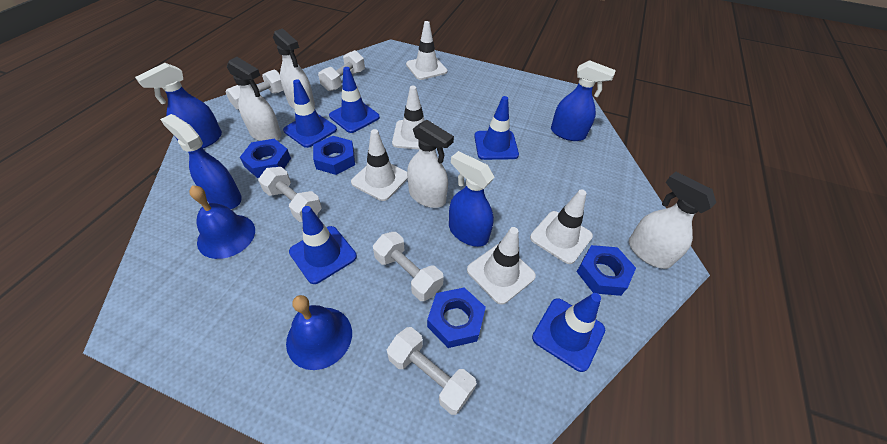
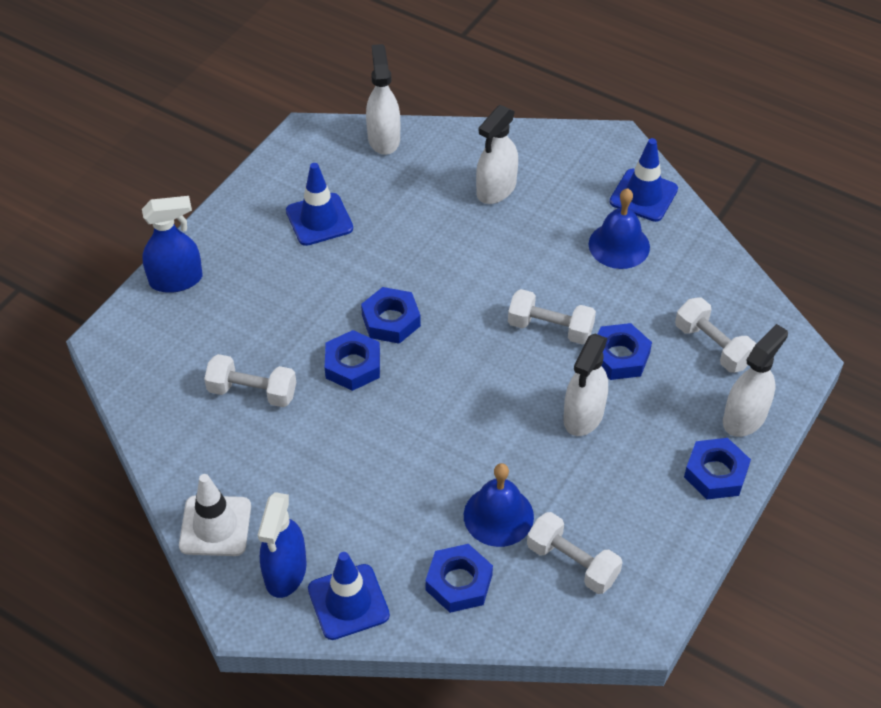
blue nut: [240,139,291,178] [313,136,355,175] [427,287,486,348] [577,245,636,296] = 4 -> [325,330,380,391] [361,287,421,344] [425,544,493,613] [598,323,652,380] [684,438,751,500] = 5
blue spray bottle: [135,63,222,148] [160,114,242,209] [449,151,495,247] [551,60,616,141] = 4 -> [142,196,202,293] [258,492,306,598] = 2
blue traffic cone: [283,79,337,148] [289,206,357,284] [329,67,380,133] [474,96,519,160] [532,293,605,372] = 5 -> [286,163,353,246] [308,552,390,640] [610,138,678,222] = 3
white dumbbell: [225,70,283,110] [258,167,322,222] [318,50,365,91] [373,232,444,301] [387,327,477,415] = 5 -> [204,354,296,407] [508,289,596,345] [527,512,623,594] [675,297,757,373] = 4
white traffic cone: [351,129,408,201] [392,86,434,149] [406,21,447,80] [467,227,536,305] [530,189,593,264] = 5 -> [179,474,251,556] = 1

